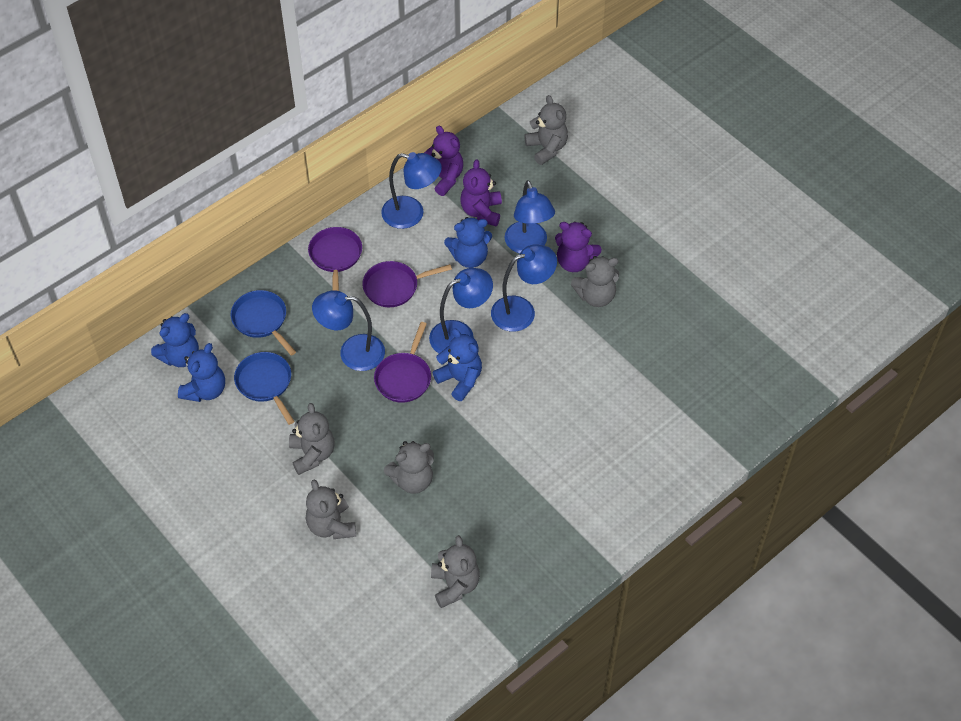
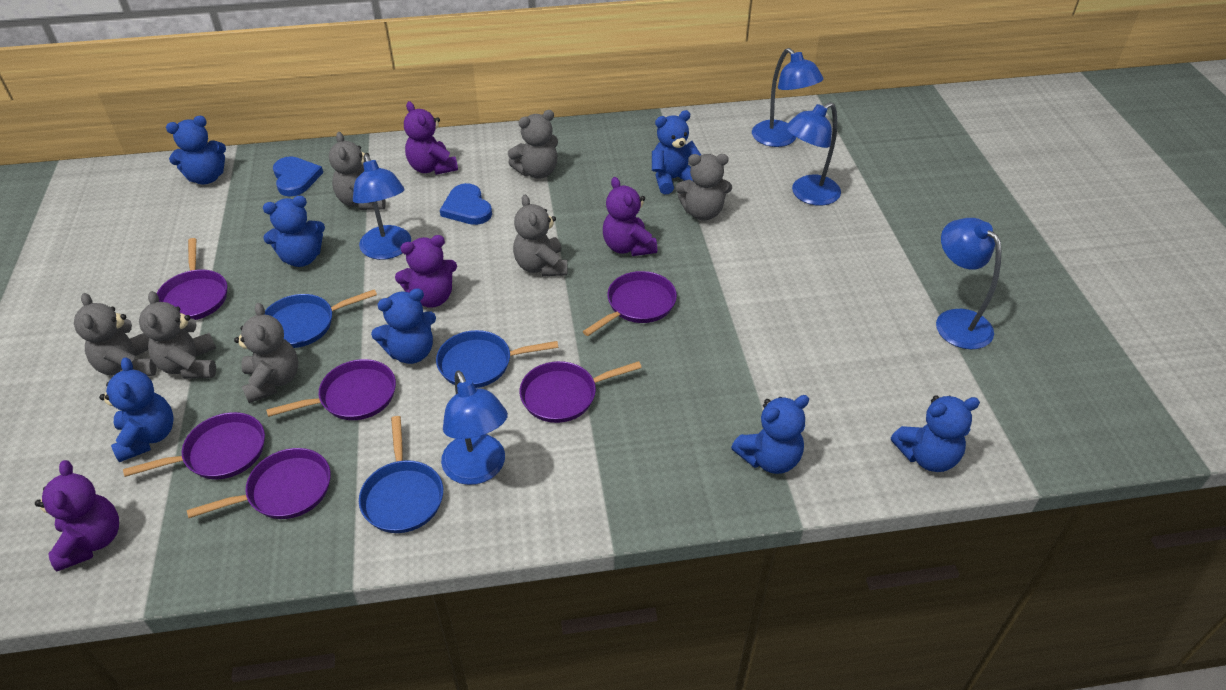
blue heart: none = 0 -> [273,156,323,196] [440,183,492,225] = 2
blue pan: [230,290,296,356] [234,352,295,425] = 2 -> [265,289,377,348] [359,416,443,533] [436,330,558,388] = 3
blue teddy bear: [151,313,199,367] [178,343,225,402] [433,328,482,401] [444,217,492,268] = 4 -> [99,357,174,462] [166,116,226,184] [263,196,325,267] [371,288,436,364] [652,110,701,194] [731,395,809,474] [891,395,980,472] = 7
grey teddy bear: [289,403,335,475] [306,480,356,539] [384,441,434,493] [431,535,480,608] [524,95,568,165] [571,256,619,307] = 6 -> [74,293,157,376] [139,291,216,379] [234,303,298,403] [329,132,386,210] [508,110,558,179] [513,195,568,276] [676,154,732,221] = 7
purple pan: [308,227,362,291] [362,261,452,307] [374,322,431,403] = 3 -> [123,412,265,479] [157,238,227,320] [187,448,331,519] [266,359,396,420] [519,361,642,423] [583,271,677,336] = 6
purple teddy bear: [424,125,463,196] [460,159,502,226] [555,222,602,272] = 3 -> [35,460,119,571] [395,235,457,308] [404,101,458,175] [603,177,657,256] = 4

